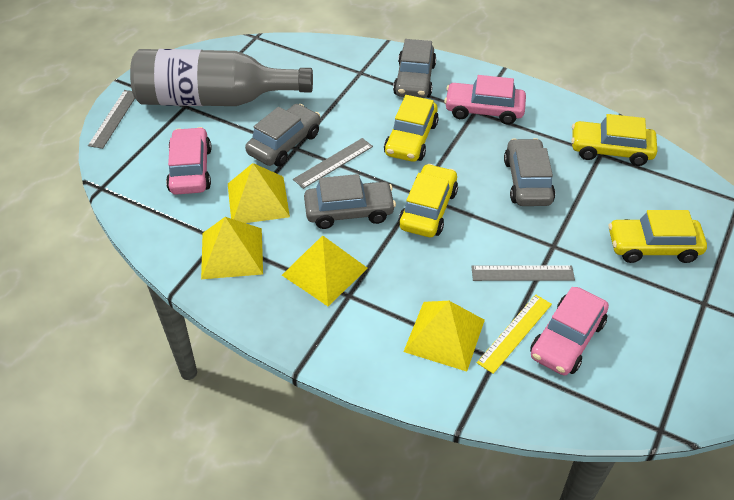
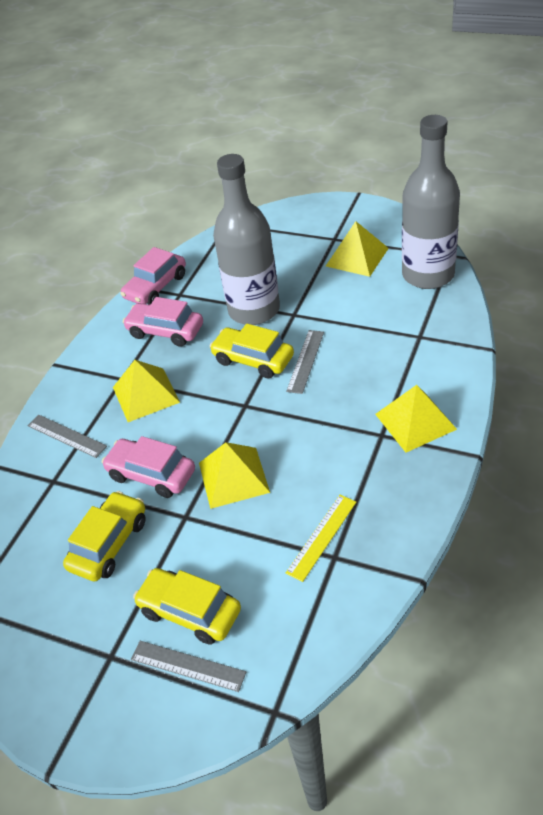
grey bottle: [130,49,313,106] = 1 -> [213,154,280,325] [402,115,460,289] = 2
grey car: [245,104,320,167] [304,174,396,229] [393,39,436,98] [504,138,555,206] = 4 -> none = 0
yellow car: [384,95,439,162] [398,164,458,237] [571,114,657,166] [609,210,707,263] = 4 -> [63,491,146,581] [133,568,241,645] [209,324,294,378] = 3

